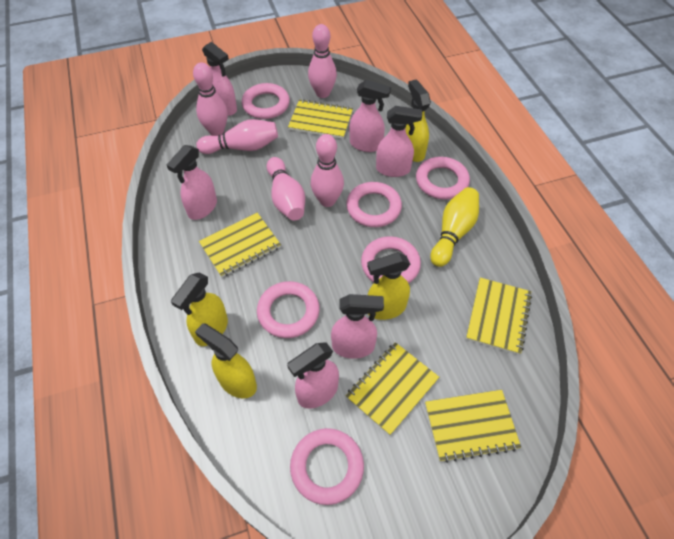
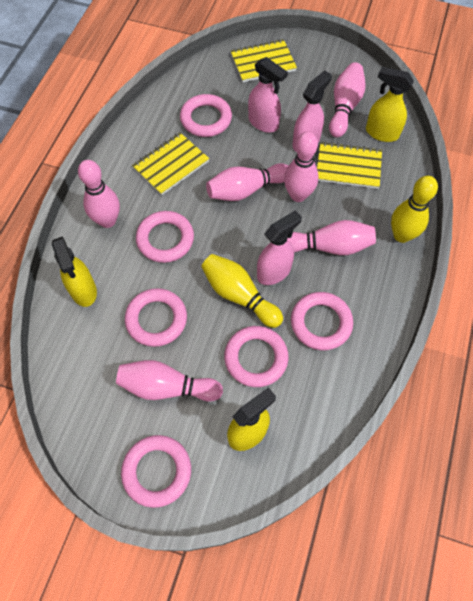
pink bowling pin: [193,62,228,136] [196,119,278,154] [266,157,305,220] [308,24,337,98] [311,134,344,207] = 5 -> [78,160,120,228] [116,360,223,402] [206,163,288,201] [284,132,318,202] [287,220,376,255] [329,62,366,137] = 6
pink spray bottle: [167,145,217,220] [202,42,237,116] [287,342,339,409] [331,294,384,359] [350,80,391,152] [376,106,422,177] = 6 -> [248,57,288,133] [257,210,302,285] [292,70,332,152] = 3
yellow bowling pin: [430,187,479,267] = 1 -> [201,254,283,328] [391,176,438,243] = 2
yellow notebook: [199,213,281,277] [288,99,353,139] [346,342,439,435] [425,390,521,463] [466,278,532,355] = 5 -> [132,133,209,195] [231,39,297,82] [317,141,382,189] = 3
yellow spray bottle: [171,272,228,346] [195,323,257,398] [367,253,410,320] [405,79,431,162] = 4 -> [52,236,97,307] [227,387,276,451] [366,67,414,142] = 3

